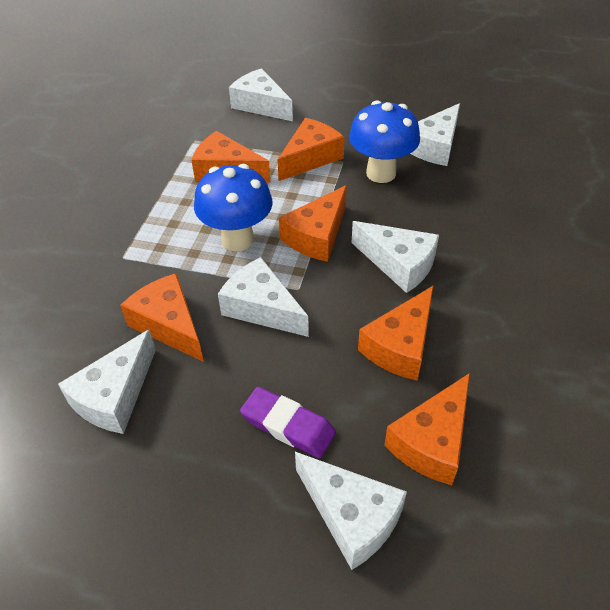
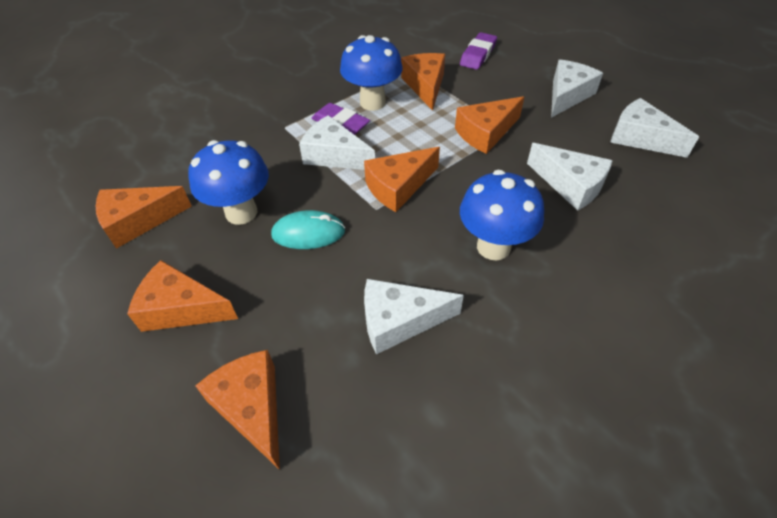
blue mushroom: [194,164,273,251] [349,100,420,183] = 2 -> [188,140,269,225] [340,35,403,111] [460,170,544,260] = 3
purple eraser: [240,387,336,458] = 1 -> [312,103,370,135] [460,32,497,70] = 2
turquoise mouse: none = 0 -> [271,210,345,249] = 1
white cheese: [58,330,156,434] [218,257,309,337] [229,68,293,121] [295,452,407,570] [351,221,439,293] [410,103,460,166] = 6 -> [299,115,375,170] [364,279,464,354] [527,143,613,210] [551,60,603,118] [610,98,699,158] = 5

